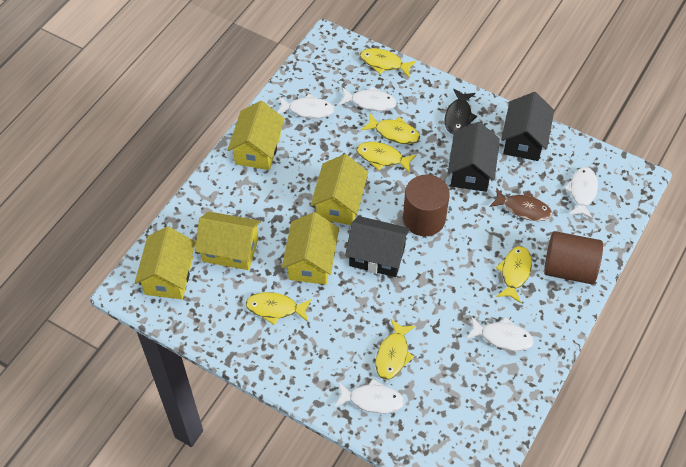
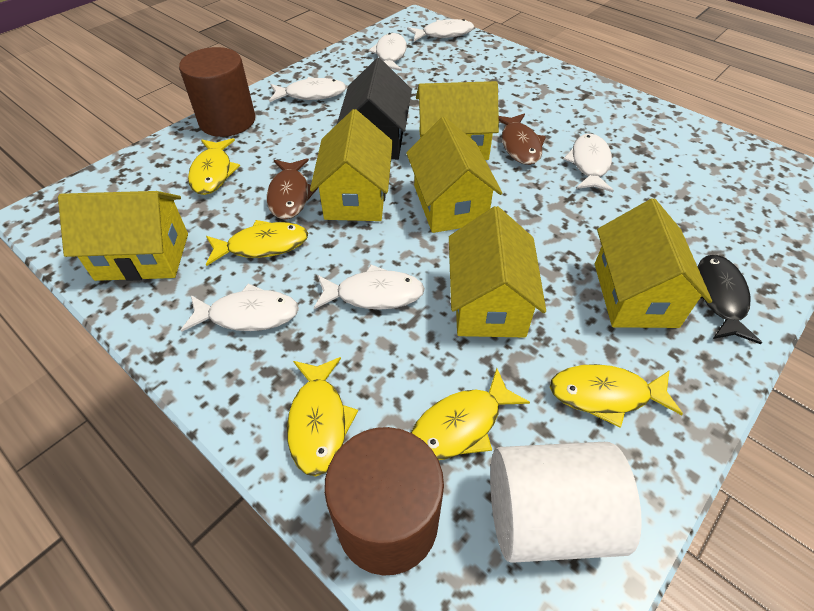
black house: [345,216,410,277] [448,122,500,192] [501,92,554,161] = 3 -> [337,58,412,160] = 1
brown fish: [489,188,552,221] = 1 -> [267,158,318,220] [499,113,546,165] = 2
white cylinder: none = 0 -> [490,442,642,563] = 1
white fish: [277,94,335,119] [335,379,405,414] [338,86,397,111] [466,316,534,351] [564,167,598,219] = 5 -> [181,283,299,332] [269,77,346,102] [314,265,425,310] [368,33,407,71] [407,19,474,41] [563,134,614,192] = 6
yellow fish: [245,292,312,325] [357,142,417,173] [360,48,416,77] [361,114,420,144] [375,319,416,380] [496,246,532,303] = 6 -> [188,138,240,195] [206,220,308,266] [287,357,358,476] [411,368,530,460] [550,364,683,428] = 5
yellow house: [135,226,195,299] [195,212,261,270] [227,101,285,170] [282,212,339,285] [311,154,368,225] = 5 -> [58,191,188,281] [310,109,393,221] [406,117,502,233] [416,81,499,160] [449,206,546,337] [595,198,712,328] = 6

